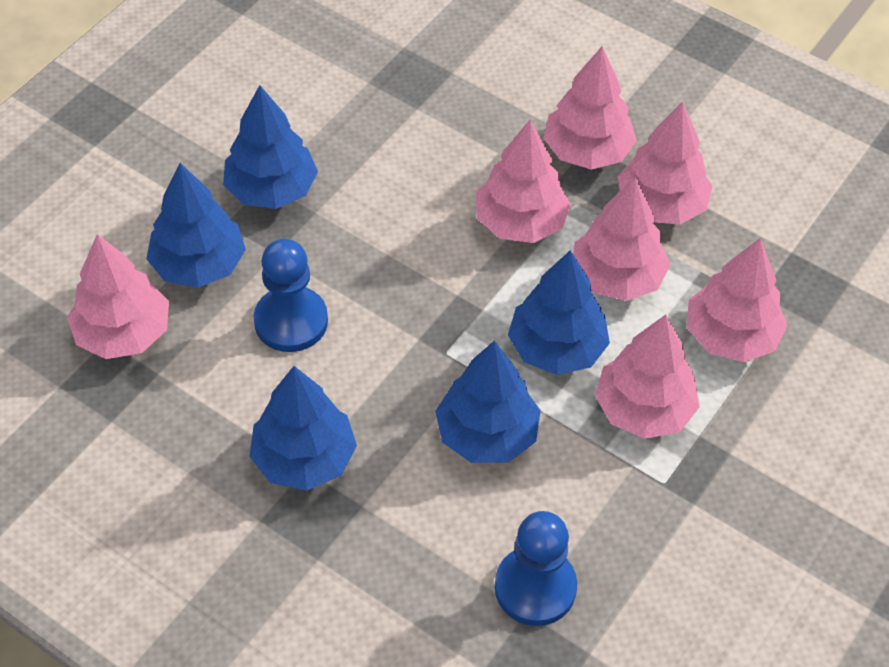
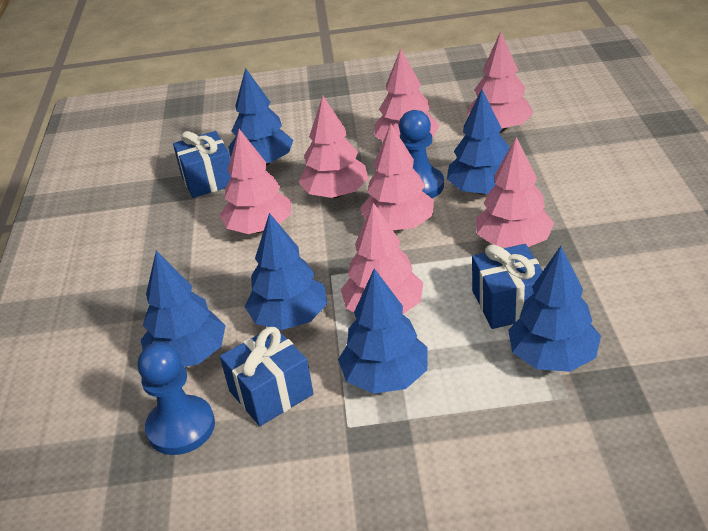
blue gift: none = 0 -> [173,131,231,198] [220,326,314,426] [472,244,543,329] = 3
blue tree: [146,163,246,288] [223,85,318,209] [249,366,357,491] [435,341,541,463] [508,250,610,375] = 5 -> [141,251,226,367] [229,68,293,166] [245,213,327,330] [338,268,428,394] [447,89,510,195] [508,246,601,372] = 6

